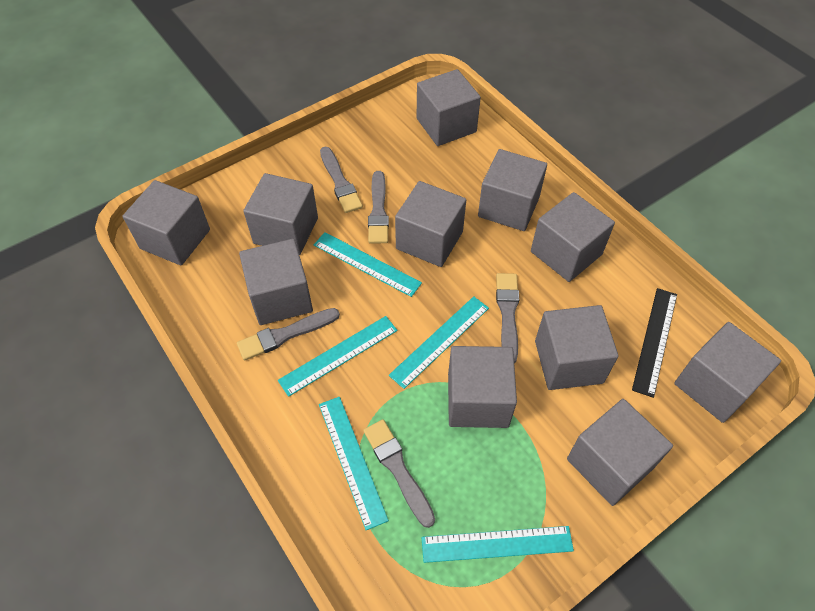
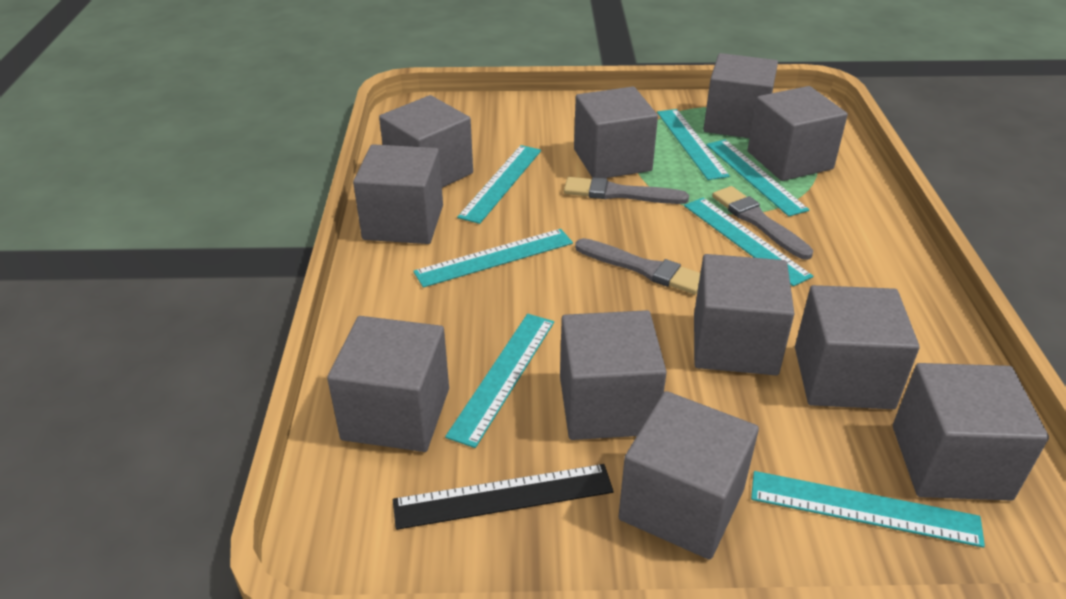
grey brush: [237,308,340,361] [320,147,363,213] [363,420,435,528] [368,171,389,244] [496,273,519,363] = 5 -> [564,177,689,204] [575,238,700,294] [712,186,813,260] = 3
turquoise ruler: [278,316,398,397] [314,232,422,297] [319,397,389,530] [389,296,489,389] [421,526,574,563] = 5 -> [413,229,573,288] [445,314,554,448] [457,145,541,224] [657,109,730,180] [684,198,813,286] [706,139,809,217] [751,471,985,548] = 7

